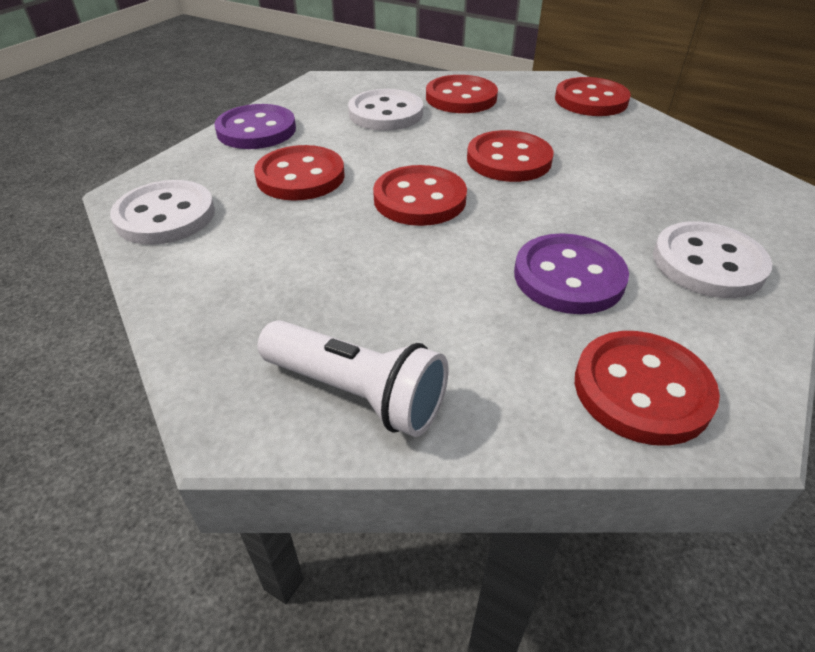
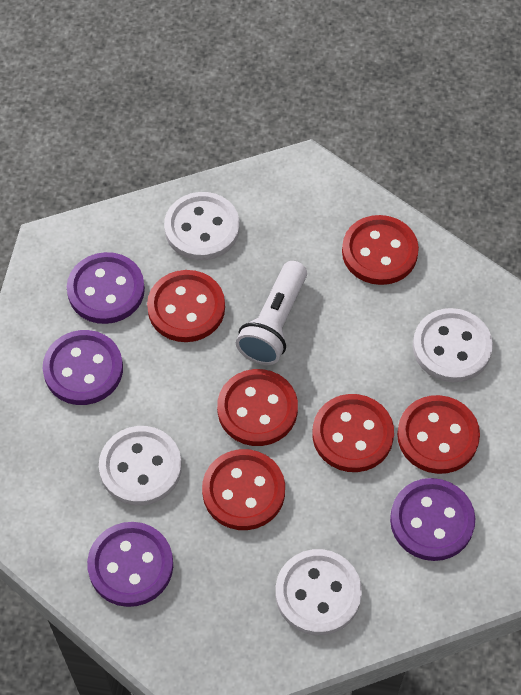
purple button: [214,104,296,149] [514,233,629,314] = 2 -> [43,330,123,405] [67,252,145,324] [87,522,173,607] [390,478,475,561] = 4
white button: [110,180,215,245] [348,89,423,131] [653,221,772,298] = 3 -> [99,426,182,506] [164,192,240,260] [275,549,362,635] [413,308,493,382] = 4

